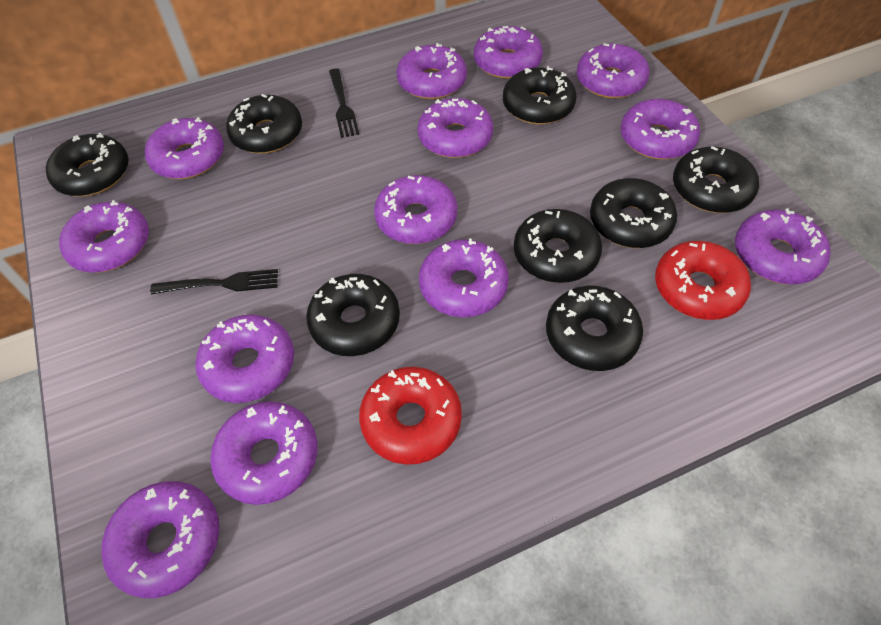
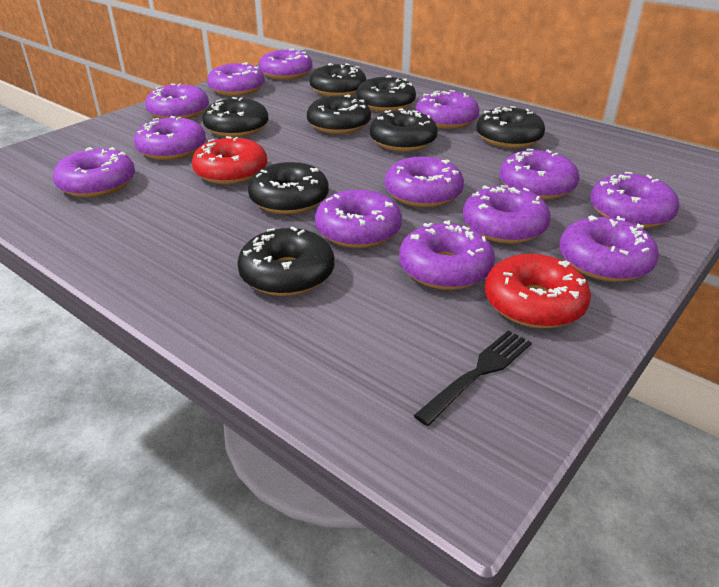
black fork: [150,269,278,294] [329,68,359,138] = 2 -> [414,330,532,426] = 1

